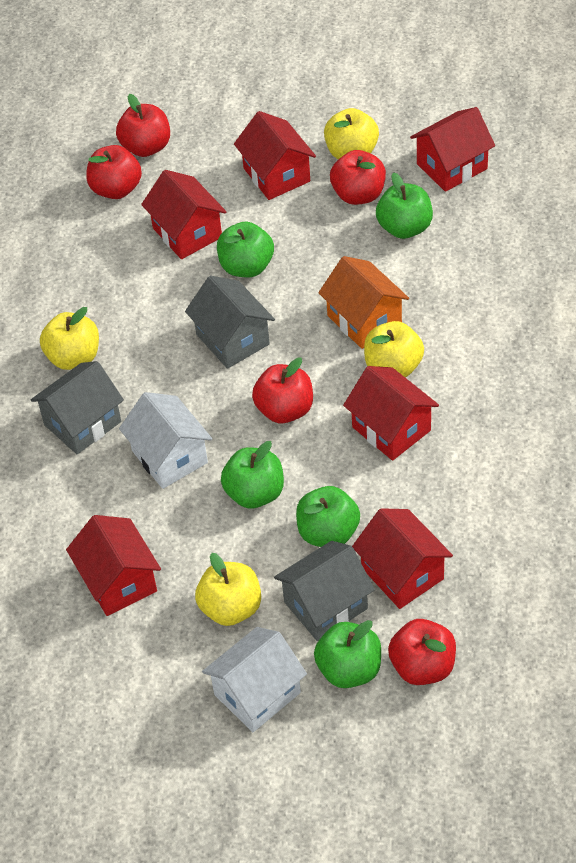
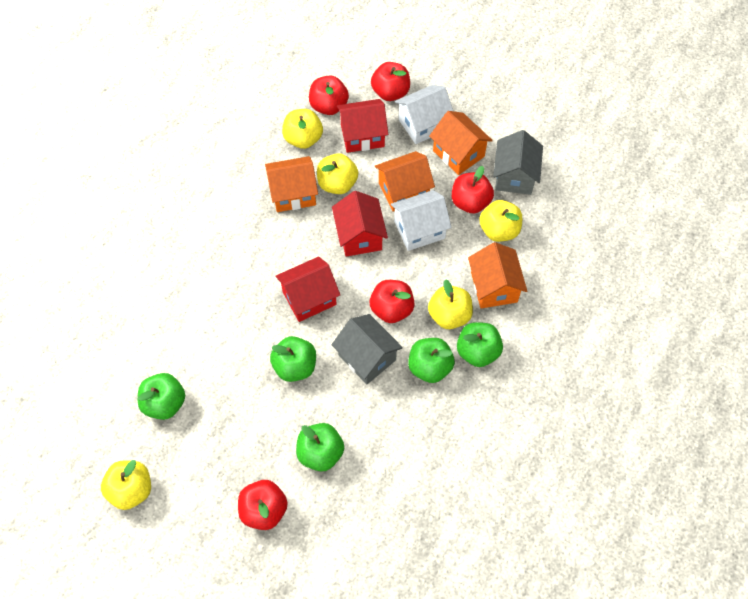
grey house: [31,361,124,454] [185,276,275,369] [274,541,375,641] = 3 -> [331,314,403,384] [493,130,543,195] = 2
orange house: [318,256,409,349] = 1 -> [265,156,318,212] [375,151,435,212] [429,111,493,175] [468,242,527,309] = 4
red house: [66,515,161,616] [141,170,226,259] [234,111,316,200] [343,366,439,461] [352,508,453,609] [410,107,495,192] = 6 -> [275,257,340,322] [332,191,388,257] [337,99,388,153] = 3
yellow apple: [40,307,99,370] [195,553,261,626] [324,108,379,160] [364,321,424,377] = 4 -> [101,460,151,510] [282,109,323,149] [317,153,358,194] [428,279,473,329] [479,200,522,242] = 5

